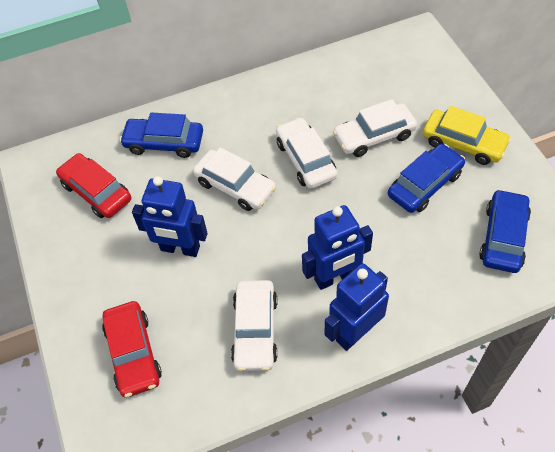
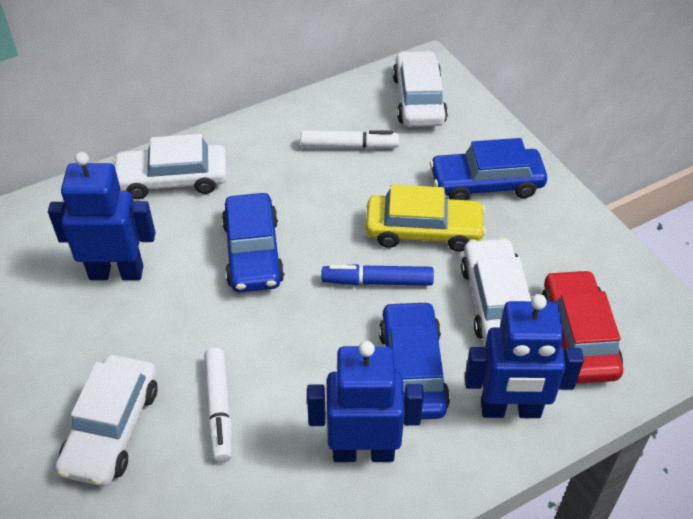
blue marker: none = 0 -> [322,264,434,286] = 1
red car: [56,153,131,218] [102,301,162,398] = 2 -> [542,269,623,384] = 1
white marker: none = 0 -> [204,348,232,463] [301,130,399,149] = 2

